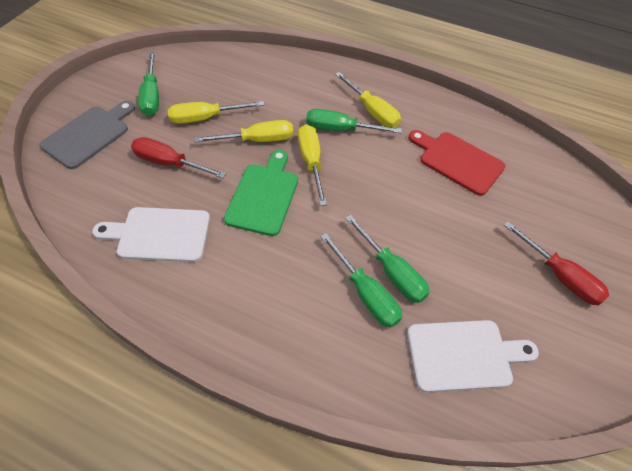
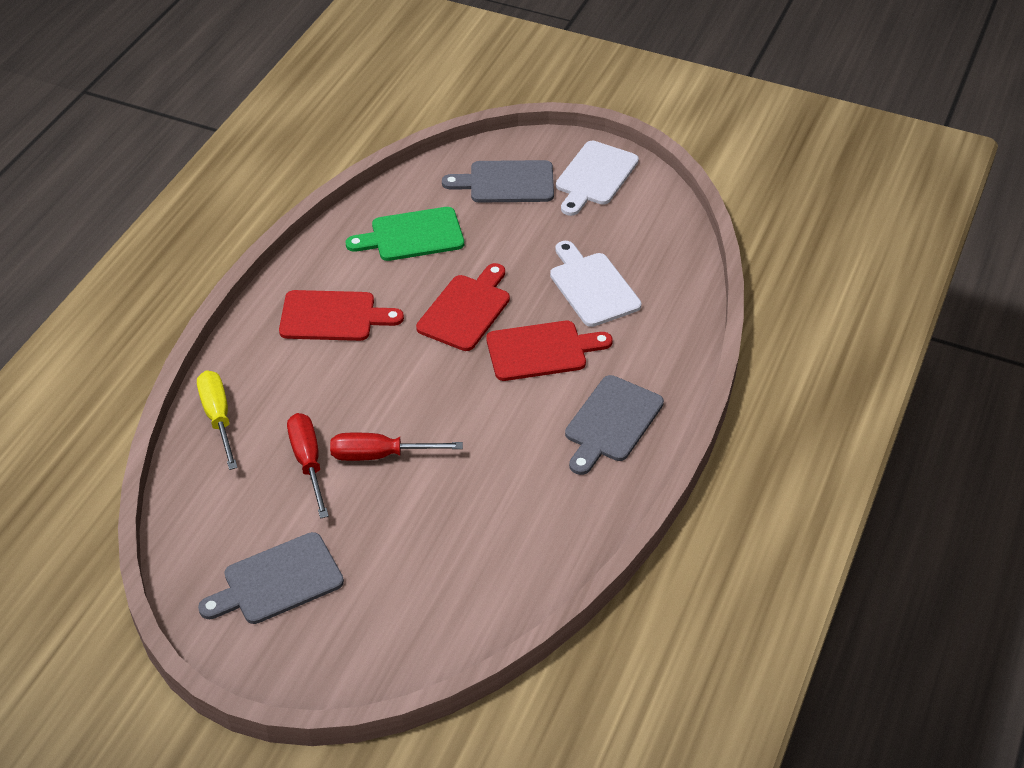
green screwdriver: [138,52,159,116] [306,109,402,133] [320,233,402,328] [345,215,429,303] = 4 -> none = 0
grey cutting board: [39,101,135,169] = 1 -> [198,532,344,624] [442,160,554,203] [565,375,664,475] = 3
red cutting board: [408,130,506,196] = 1 -> [279,290,404,341] [416,263,510,351] [486,321,613,381] = 3
yellow screwdriver: [168,101,264,124] [194,120,293,142] [298,124,327,206] [335,72,401,128] = 4 -> [197,370,238,470] = 1

